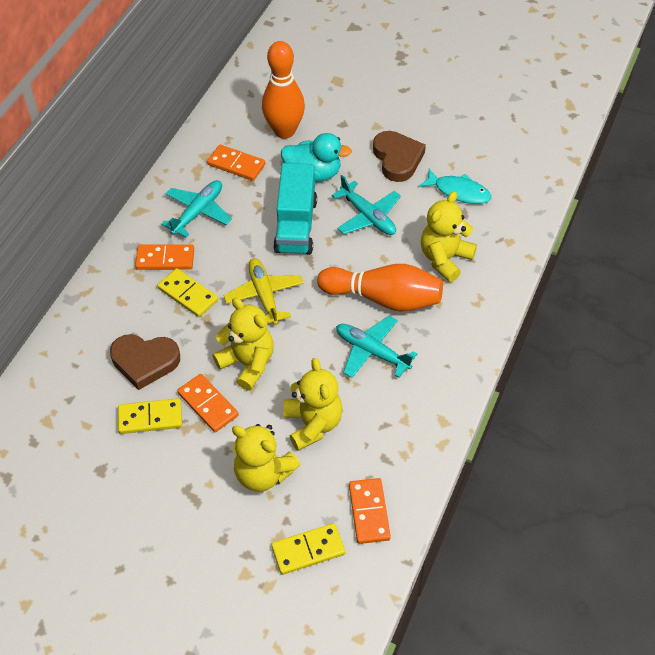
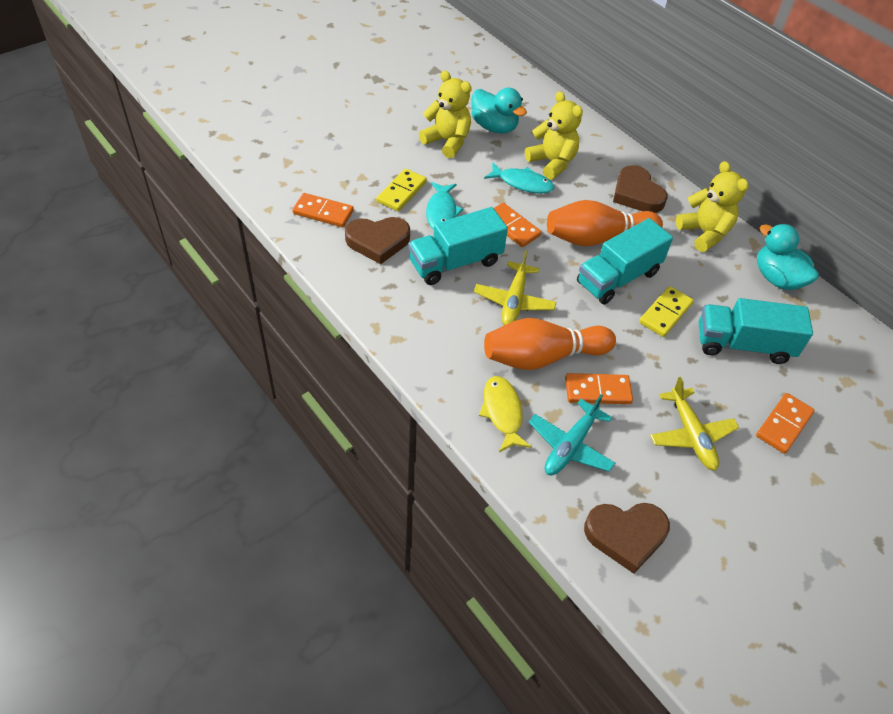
brown heart: [110,334,180,390] [373,131,426,182] = 2 -> [345,217,410,264] [584,503,670,574] [613,165,667,213] = 3
turquoise duck: [281,133,352,182] = 1 -> [471,88,527,134] [757,224,819,290] = 2
turquoise fish: [419,169,491,204] = 1 -> [426,182,463,229] [484,162,554,193] = 2
turquoise plane: [161,180,232,237] [332,175,401,235] [336,316,417,378] = 3 -> [529,394,615,475] = 1
turquoise truck: [273,163,317,255] = 1 -> [408,207,508,285] [577,218,673,304] [699,298,813,364] = 3
yellow domino: [118,398,182,434] [157,268,218,317] [271,523,345,575] = 3 -> [377,169,427,211] [639,286,694,337] = 2
yellow fish: none = 0 -> [479,376,531,452] = 1
yellow plane: [223,258,304,325] = 1 -> [474,250,556,325] [650,377,739,471] = 2
yellow teddy bear: [213,298,274,390] [232,424,301,492] [284,358,343,451] [421,191,477,282] = 4 -> [419,71,472,158] [525,91,583,180] [676,161,749,252] = 3

